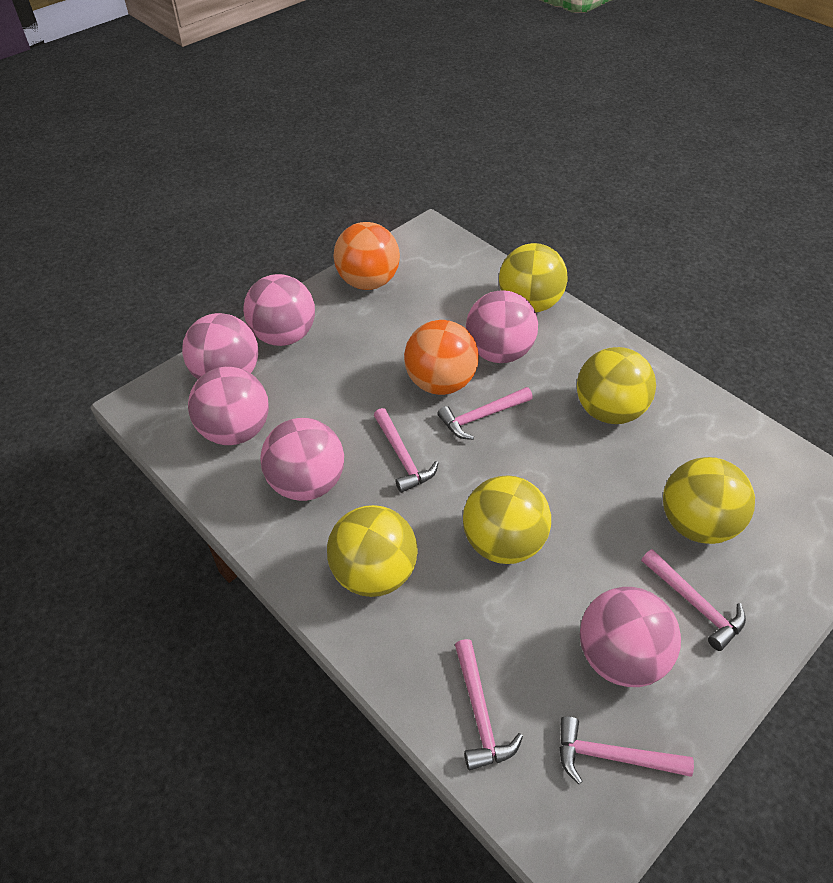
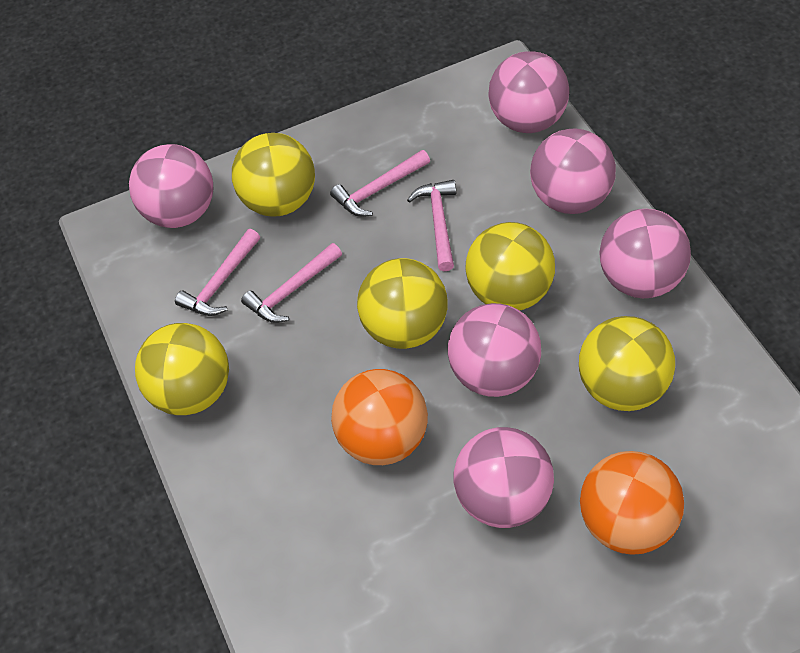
pink hammer: [374,408,438,493] [437,387,533,440] [455,639,523,770] [559,716,694,784] [641,549,746,651] = 5 -> [175,229,260,316] [241,243,342,323] [330,150,430,217] [407,180,456,271] = 4

